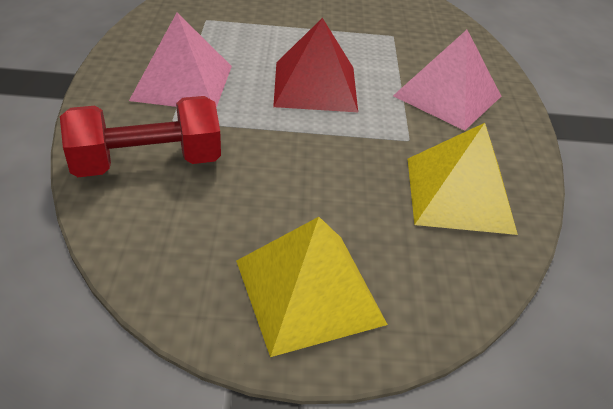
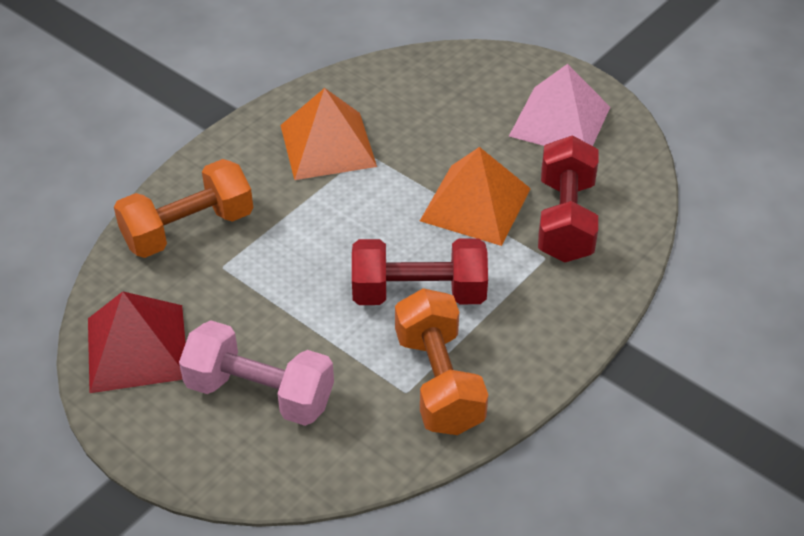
orange dumbbell: none = 0 -> [114,159,253,258] [395,288,488,435] = 2
orange pyramid: none = 0 -> [280,88,377,180] [420,147,531,246] = 2
pink dumbbell: none = 0 -> [179,320,334,426] = 1
pink pyramid: [129,12,232,108] [393,30,501,131] = 2 -> [509,64,610,146] = 1
red dumbbell: [60,96,221,177] = 1 -> [352,238,488,305] [538,135,598,262] = 2
yellow pyramid: [236,217,388,357] [408,123,518,235] = 2 -> none = 0

